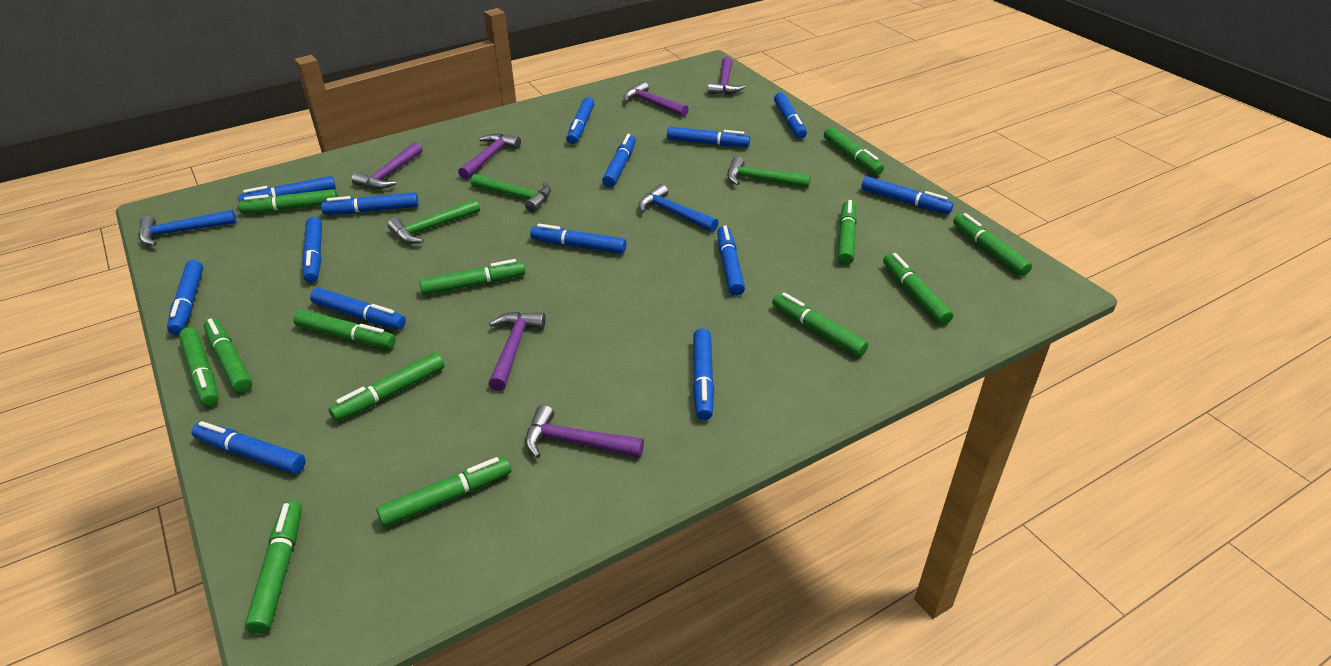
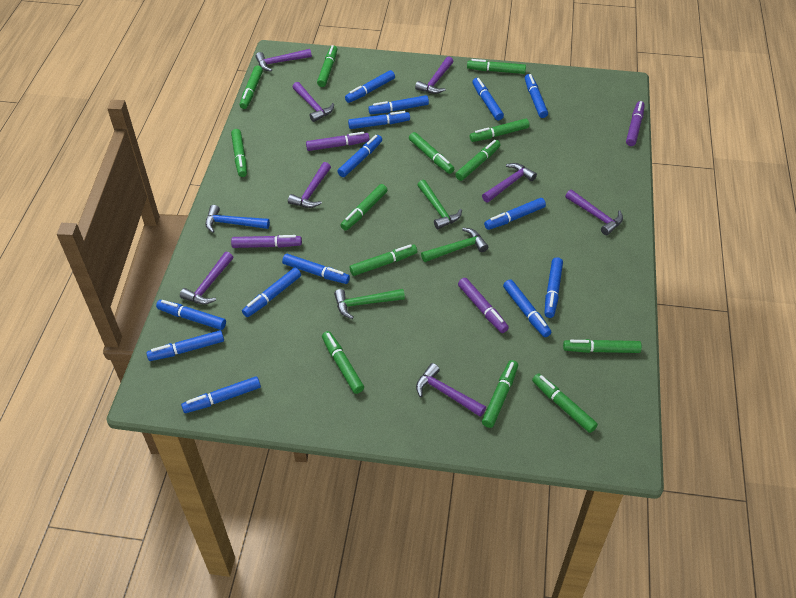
blue hammer: [139,210,237,246] [638,184,719,232] = 2 -> [206,205,270,233] = 1
purple hammer: [352,142,423,189] [458,134,521,180] [489,312,546,391] [525,405,644,458] [623,81,689,117] [708,57,745,95] = 6 -> [180,252,233,304] [256,49,312,72] [288,162,331,208] [292,82,334,122] [415,56,453,94] [416,363,486,417] [482,163,537,202] [565,189,623,235] = 8
purple marker: none = 0 -> [231,235,302,248] [306,132,369,151] [458,278,509,333] [626,101,645,146] = 4

